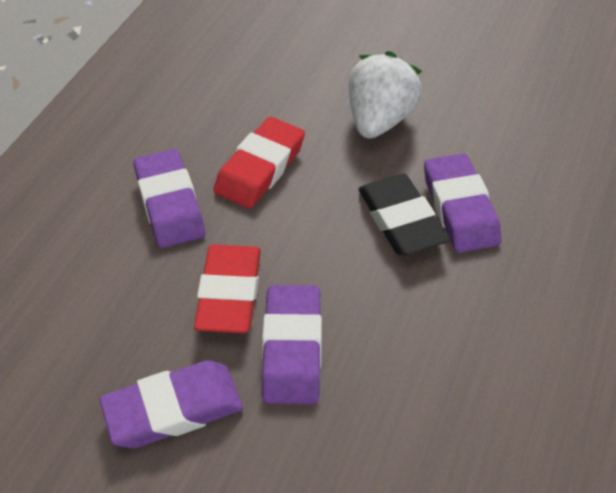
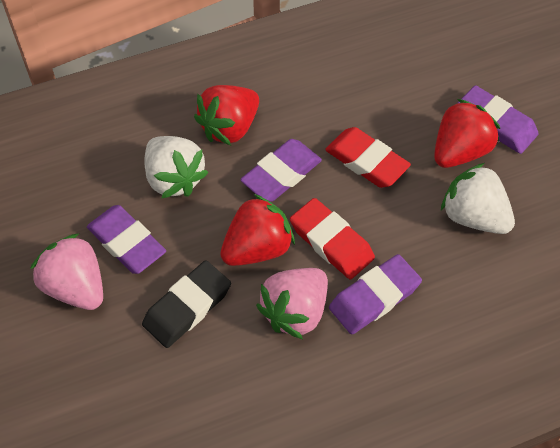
pink strawberry: none = 0 -> [30,234,103,310] [256,268,328,339] = 2
red strawberry: none = 0 -> [194,85,259,145] [220,194,295,266] [434,99,500,168] = 3
white strawberry: [349,51,422,138] = 1 -> [144,136,209,199] [441,163,515,234] = 2

